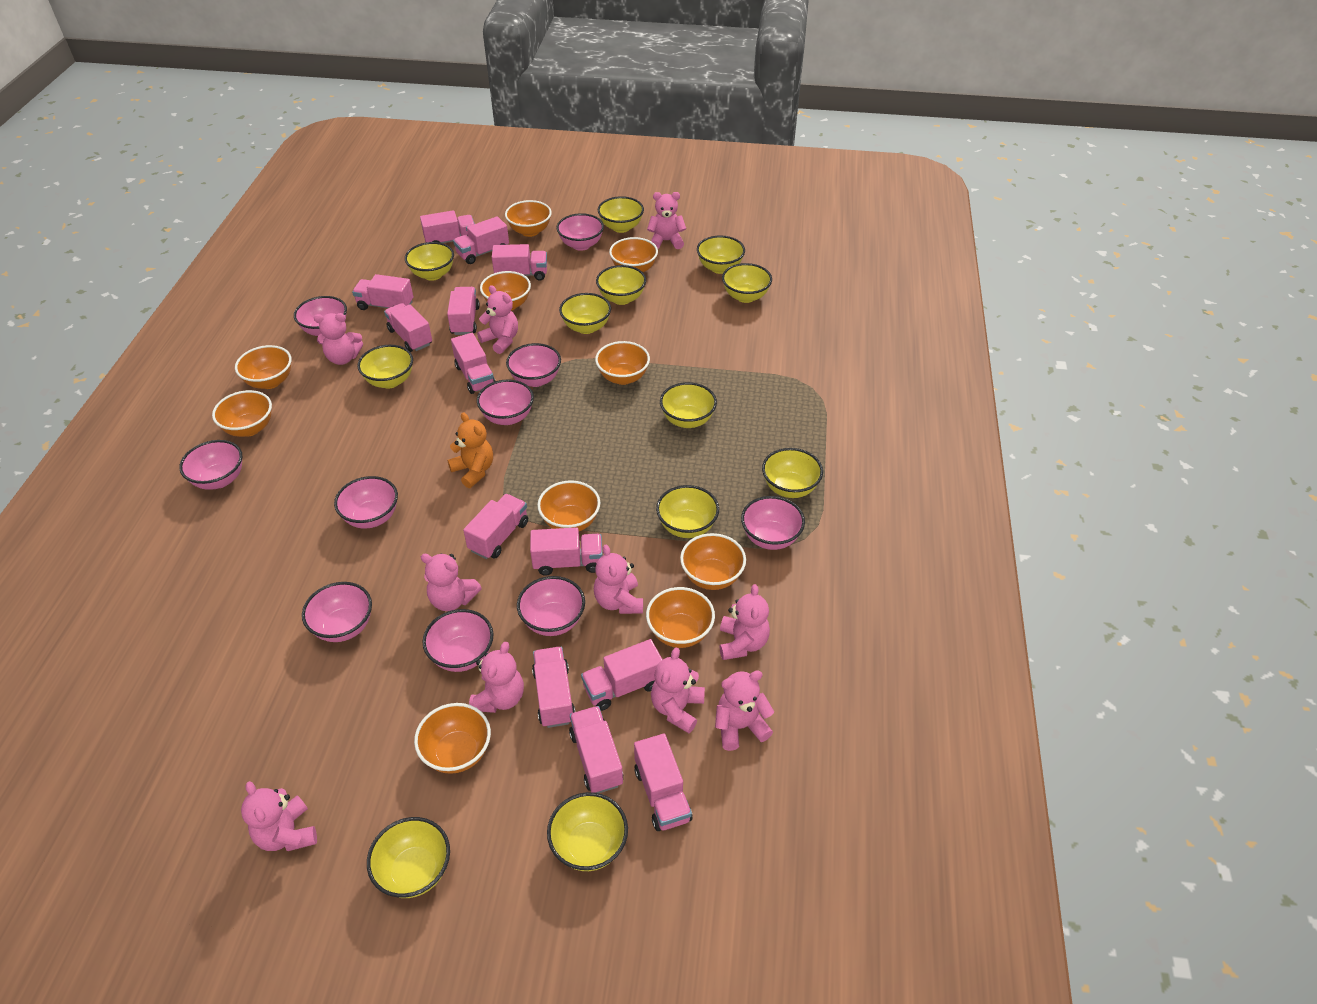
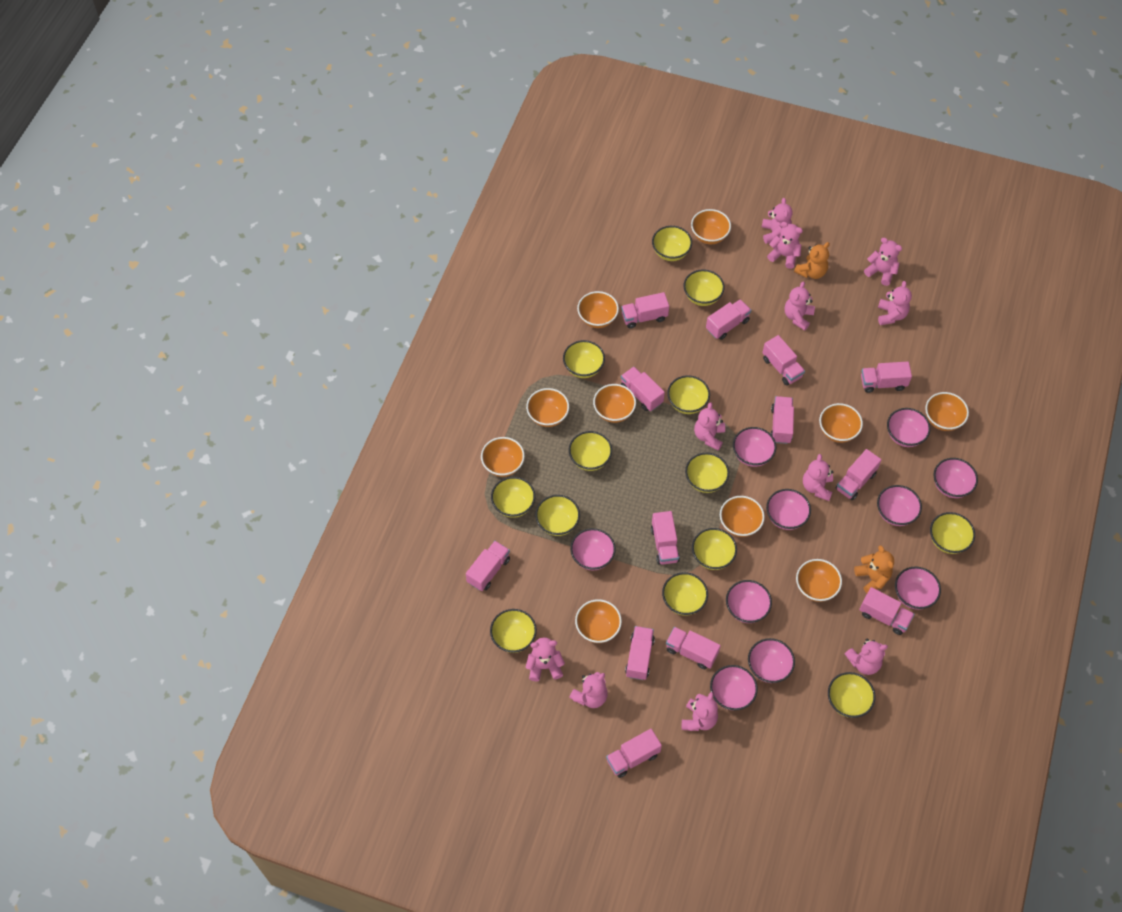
orange teddy bear: [448,413,493,488] = 1 -> [794,242,830,279] [854,545,894,593] = 2
pink teddy bear: [241,781,317,851] [314,313,363,365] [421,553,482,611] [469,642,524,713] [477,285,518,354] [594,545,643,614] [647,192,686,249] [651,648,705,733] [715,670,774,751] [720,584,770,660] = 10 -> [526,638,565,681] [569,672,608,708] [682,692,718,731] [694,402,725,451] [762,198,792,244] [767,222,803,269] [785,282,815,331] [803,454,833,501] [845,639,888,675] [864,238,902,286] [878,281,912,325] = 11
yellow bowl: [357,345,413,388] [367,817,450,898] [405,242,454,281] [547,792,628,871] [559,293,611,334] [596,265,646,305] [598,196,644,233] [656,485,719,538] [660,382,717,428] [697,235,745,274] [722,263,772,303] [762,448,823,498] = 12 -> [490,609,537,653] [491,477,535,518] [535,495,580,536] [563,340,605,378] [569,431,612,471] [652,226,692,261] [662,572,708,616] [667,375,710,414] [683,269,725,306] [685,453,729,493] [692,528,737,570] [828,672,876,718] [930,512,975,554] = 13

